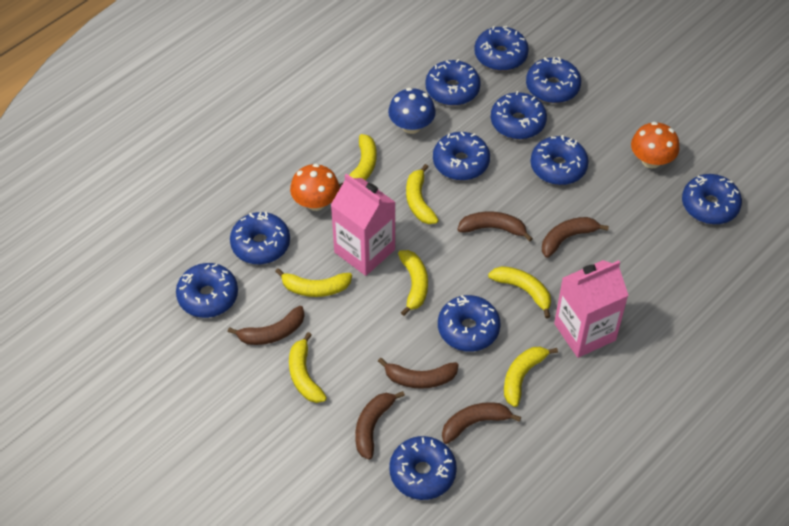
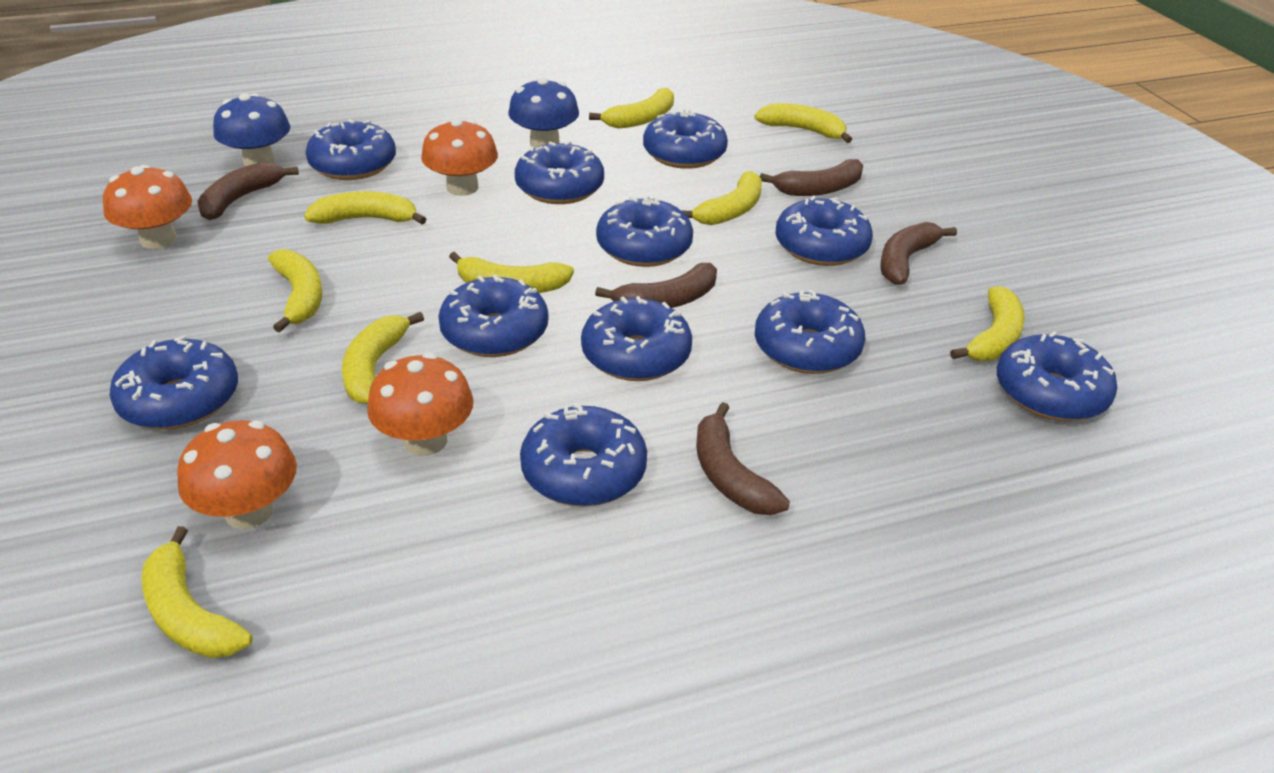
blue mushroom: [388,88,436,134] = 1 -> [213,93,290,166] [508,77,579,148] = 2
brown banana: [228,306,305,345] [355,391,405,460] [378,358,459,389] [442,402,521,444] [457,212,533,241] [542,217,609,258] = 6 -> [197,162,299,220] [595,263,717,308] [696,402,790,515] [760,159,863,196] [880,222,957,285] = 5
orange mushroom: [290,163,340,211] [631,122,679,168] = 2 -> [103,165,192,249] [177,420,297,529] [367,353,474,456] [421,119,498,196] = 4
pink carton: [331,173,395,276] [554,260,629,358] = 2 -> none = 0
yellow banana: [275,268,352,297] [289,332,327,403] [339,134,376,189] [398,250,428,316] [406,164,439,224] [488,266,551,319] [504,347,558,407] = 7 -> [142,526,253,658] [268,250,322,333] [304,191,426,224] [342,312,424,404] [449,252,574,293] [589,88,674,129] [682,171,762,225] [754,103,852,143] [950,286,1025,361] = 9

